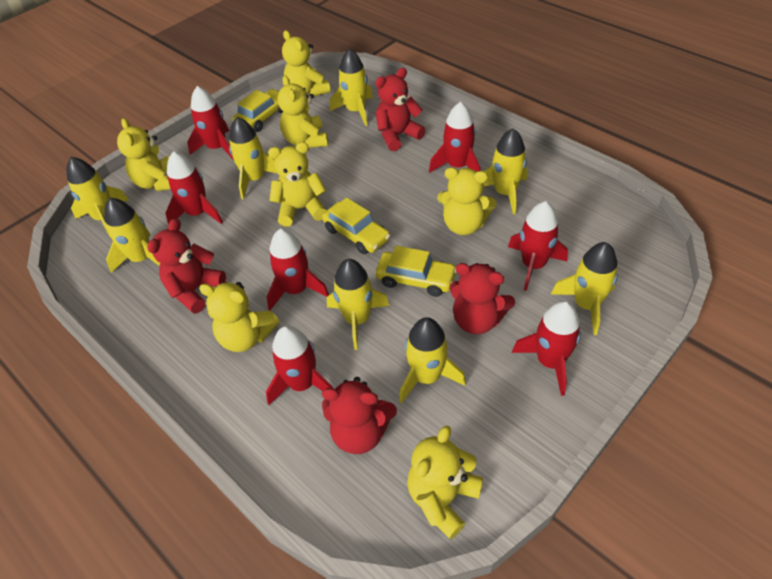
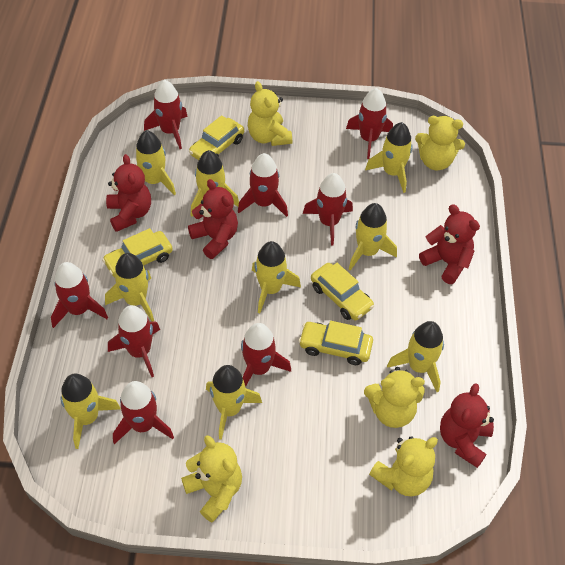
red rocket: [165,151,223,225] [187,86,234,160] [266,326,333,405] [267,228,329,310] [429,102,481,173] [508,201,568,291] [512,301,581,396] = 7 -> [51,262,108,328] [108,305,160,377] [113,381,174,444] [144,80,188,149] [238,153,288,217] [241,323,291,387] [303,173,353,246] [346,88,393,159] = 8
yellow car: [232,89,283,132] [322,197,390,254] [376,246,456,297] = 3 -> [102,228,173,277] [189,115,244,160] [298,321,373,365] [311,263,374,320] = 4
yellow rocket: [67,157,129,238] [105,198,160,273] [229,117,277,199] [327,259,389,350] [330,48,373,126] [399,317,466,403] [484,128,528,215] [551,242,618,335] = 8 -> [60,374,121,449] [105,253,154,322] [136,130,176,195] [191,150,239,217] [206,365,262,440] [252,241,301,313] [349,203,397,271] [365,122,413,193] [387,321,444,392] = 9
yellow teddy bear: [117,118,170,191] [199,282,279,352] [268,142,327,226] [278,76,328,148] [282,30,331,96] [407,425,483,539] [437,167,497,235] = 7 -> [181,435,242,522] [248,81,292,146] [364,367,425,428] [369,436,438,496] [415,116,465,171] = 5

